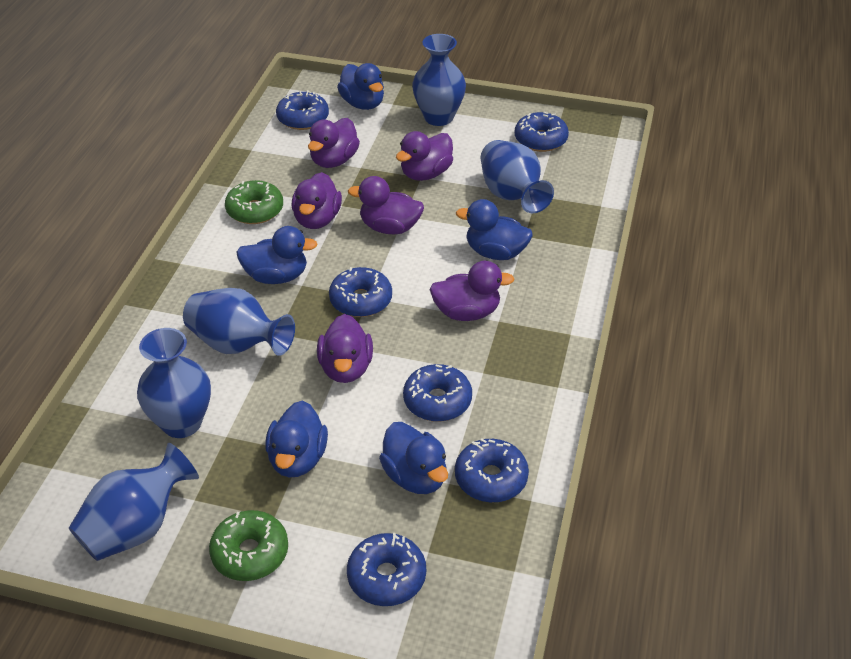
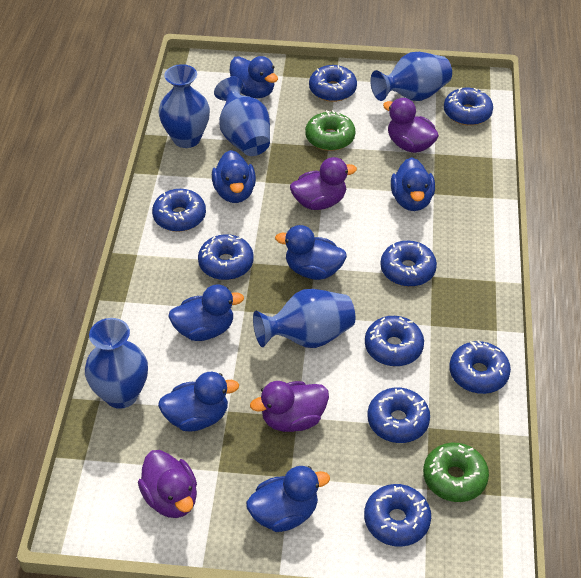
blue donut: [276,90,329,130] [329,267,392,317] [347,533,426,606] [403,364,472,422] [455,438,529,502] [515,112,569,152] = 6 -> [152,189,206,232] [198,234,254,280] [309,65,357,102] [364,484,431,547] [365,316,424,366] [367,388,430,443] [381,241,437,287] [444,88,493,126] [449,340,511,394] = 9
blue duck: [236,226,318,284] [265,401,328,478] [337,63,384,110] [379,422,448,494] [456,199,533,260] = 5 -> [158,372,239,431] [168,284,244,341] [212,150,256,203] [229,56,278,98] [246,466,330,532] [275,225,347,280] [391,157,435,211] = 7
purple duck: [292,172,342,229] [308,118,360,168] [317,314,373,383] [348,176,424,235] [396,131,453,181] [430,261,515,321] = 6 -> [138,450,197,518] [250,381,329,432] [290,157,357,210] [383,98,439,153] = 4

